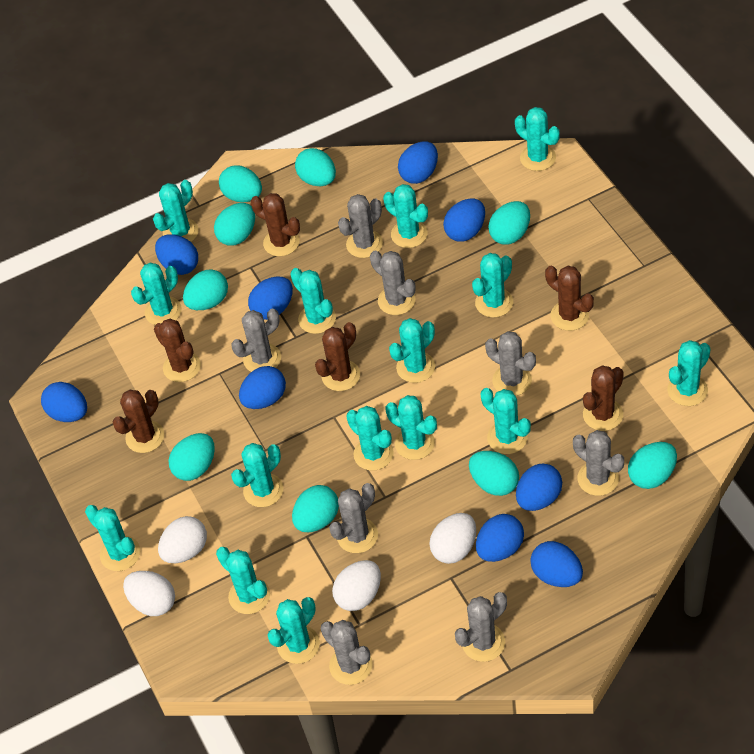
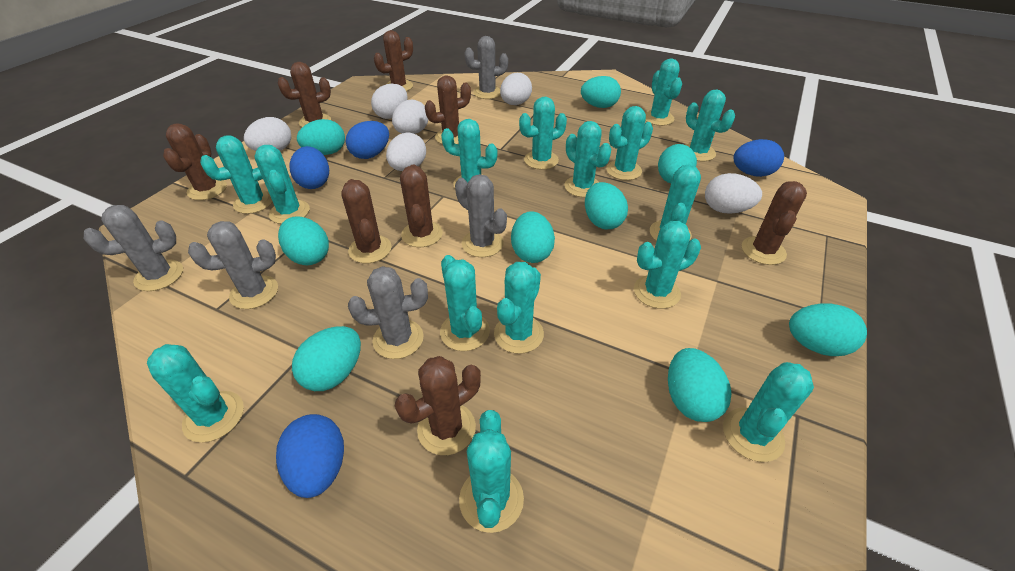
blue egg: [41,382,87,422] [155,234,198,275] [239,366,286,409] [248,277,293,320] [398,141,438,184] [443,199,485,242] [476,514,524,562] [516,464,562,511] [530,541,583,587] = 9 -> [276,414,344,498] [290,146,329,189] [346,121,389,159] [734,139,784,177] = 4
brown cactus: [113,390,164,453] [154,319,201,382] [251,193,300,256] [315,322,360,391] [545,266,594,331] [583,365,624,431] = 6 -> [163,123,227,200] [278,62,331,127] [341,179,392,263] [374,30,413,91] [395,356,481,455] [400,165,443,247] [425,75,471,144] [742,181,807,265] = 8
grey cactus: [231,309,281,372] [321,620,373,685] [329,483,378,553] [338,194,383,258] [370,251,416,315] [455,592,507,662] [485,331,536,396] [573,430,624,496] = 8 -> [84,205,183,291] [188,221,278,309] [348,266,428,359] [455,174,507,257] [464,36,508,99] = 5
white egg: [123,571,175,616] [158,516,207,563] [332,560,381,611] [429,513,476,564] = 4 -> [244,117,291,151] [371,84,408,119] [386,132,426,171] [392,100,428,134] [500,73,532,105] [705,173,762,214] = 6

